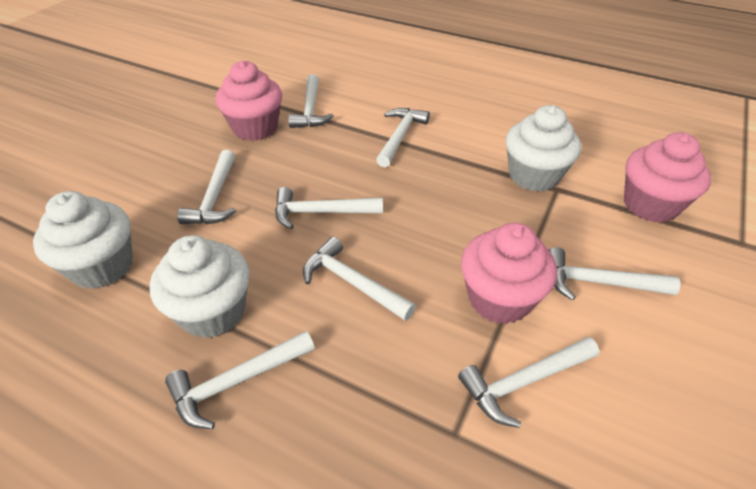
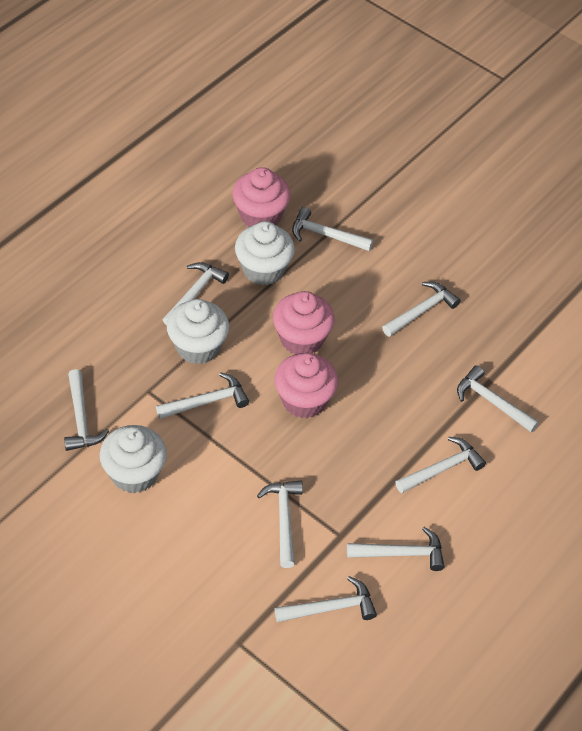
white hammer: [165,331,315,429] [177,150,236,224] [275,187,383,229] [288,74,333,128] [303,237,416,321] [376,108,430,167] [458,337,599,428] [549,247,681,301] = 8 -> [64,369,109,451] [156,372,249,419] [163,262,229,326] [257,481,303,568] [275,576,377,622] [292,207,373,251] [347,527,444,571] [382,282,460,337] [396,437,486,493] [457,365,539,432] = 10

